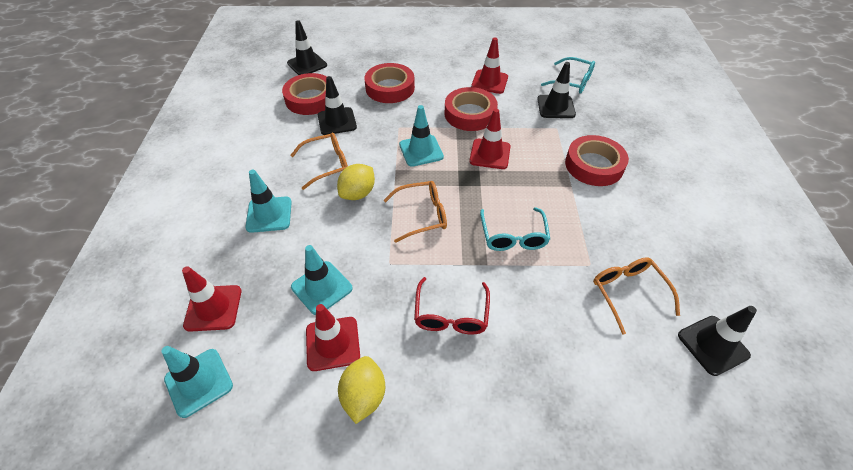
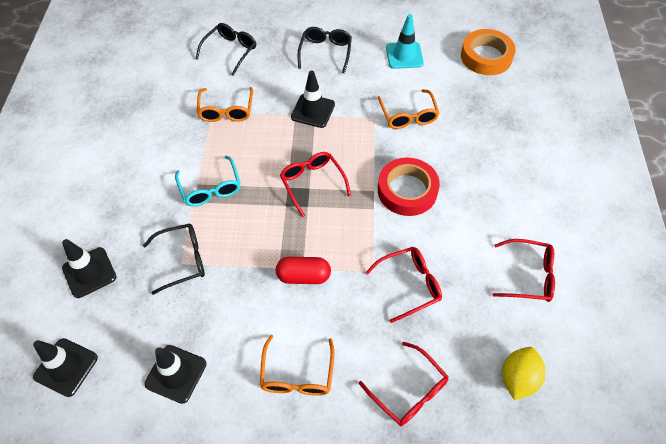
black glasses: none = 0 -> [143,223,205,295] [196,23,256,76] [297,27,352,74] = 3
orange tape: none = 0 -> [461,29,516,75] = 1
red capsule: none = 0 -> [276,257,331,284] = 1
red glasses: [414,277,490,335] = 1 -> [280,152,351,217] [359,342,449,426] [365,247,442,323] [493,239,555,302] = 4
red tape: [282,73,327,115] [364,63,415,103] [444,87,498,131] [565,135,629,186] = 4 -> [378,158,440,216] = 1
red traffic cone: [182,266,241,332] [306,304,360,371] [469,109,511,169] [471,37,508,94] = 4 -> none = 0
turquoise glasses: [480,207,550,251] [541,57,595,94] = 2 -> [175,155,240,206] = 1
turquoise traffic cone: [161,346,233,418] [245,170,292,233] [291,245,353,315] [399,105,444,167] = 4 -> [386,14,424,69] = 1
yellow lemon: [337,164,375,200] [338,356,385,424] = 2 -> [502,347,546,400] = 1

